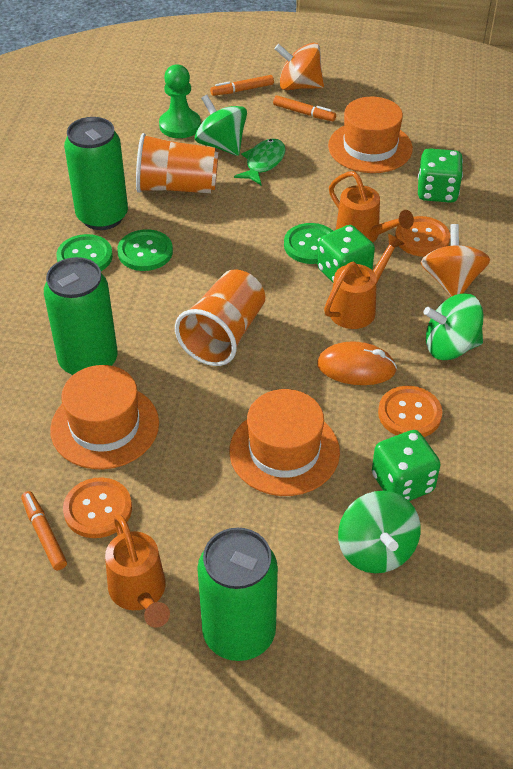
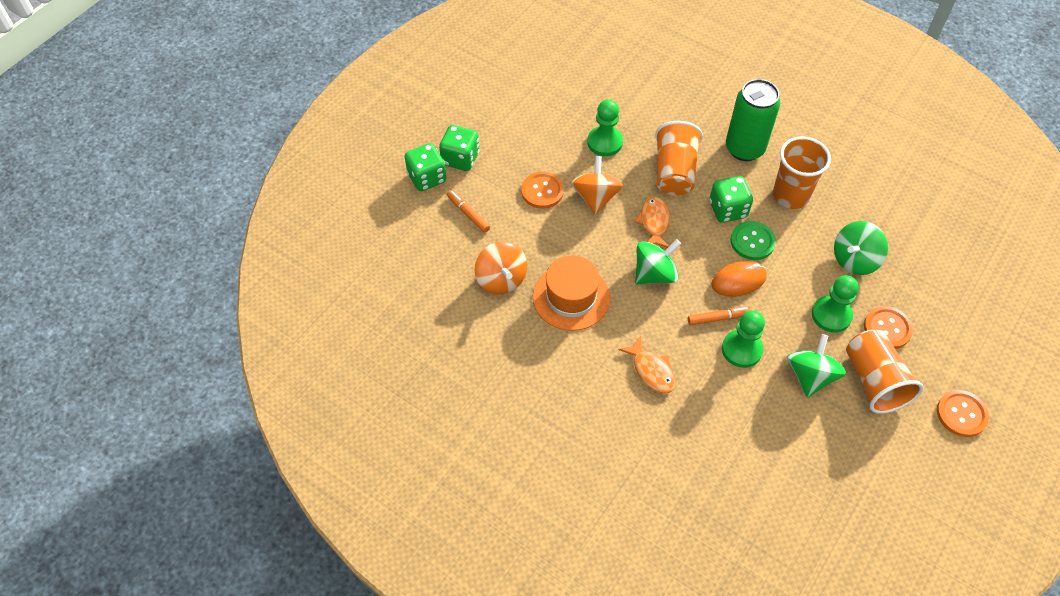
green button: [56,234,113,271] [117,229,173,271] [284,223,333,264] = 3 -> [730,221,776,260] = 1
green can: [44,257,118,375] [64,117,128,230] [197,527,278,661] = 3 -> [726,79,780,161] = 1
green fish: [234,139,286,186] = 1 -> none = 0
green pawn: [159,64,201,138] = 1 -> [587,99,623,156] [722,310,765,368] [812,275,859,333] = 3
orange cup: [136,133,219,193] [175,269,265,366] = 2 -> [655,121,703,196] [773,137,831,209] [846,329,923,414] = 3
orange fish: none = 0 -> [618,336,676,394] [634,196,670,248] = 2
orange hat: [50,365,159,469] [229,389,340,496] [328,96,413,173] = 3 -> [533,255,610,331] = 1
orange marker: [21,491,67,570] [210,75,274,96] [273,95,336,121] = 3 -> [447,190,490,233] [688,307,751,325] = 2
orange watering can: [105,514,170,628] [324,234,405,329] [329,171,414,243] = 3 -> none = 0

